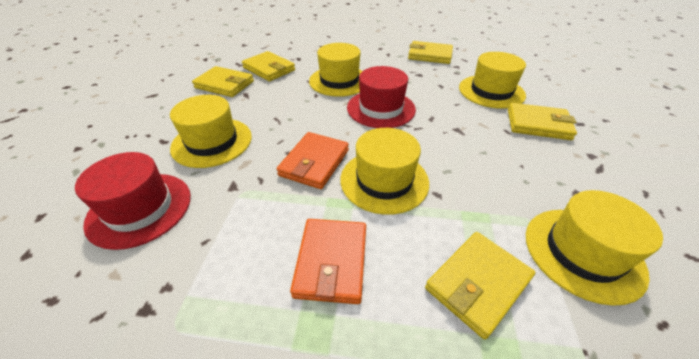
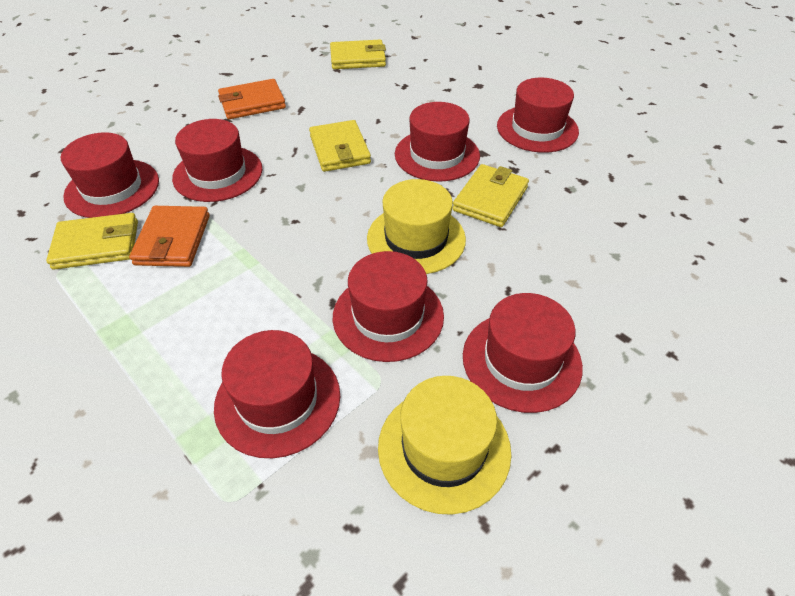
red hat: [75,152,191,250] [347,66,416,128] = 2 -> [61,133,159,218] [172,119,263,202] [214,330,340,458] [333,251,444,362] [395,102,480,182] [463,293,583,413] [497,78,579,153] = 7
yellow hat: [170,95,252,168] [309,43,362,97] [340,128,429,215] [459,52,526,109] [526,190,663,306] = 5 -> [367,179,466,274] [378,376,511,515] = 2
yellow wallet: [192,66,254,97] [242,51,295,81] [408,41,453,64] [425,232,535,339] [508,103,577,140] = 5 -> [46,213,138,270] [309,120,371,172] [330,40,386,69] [452,164,529,227] = 4

